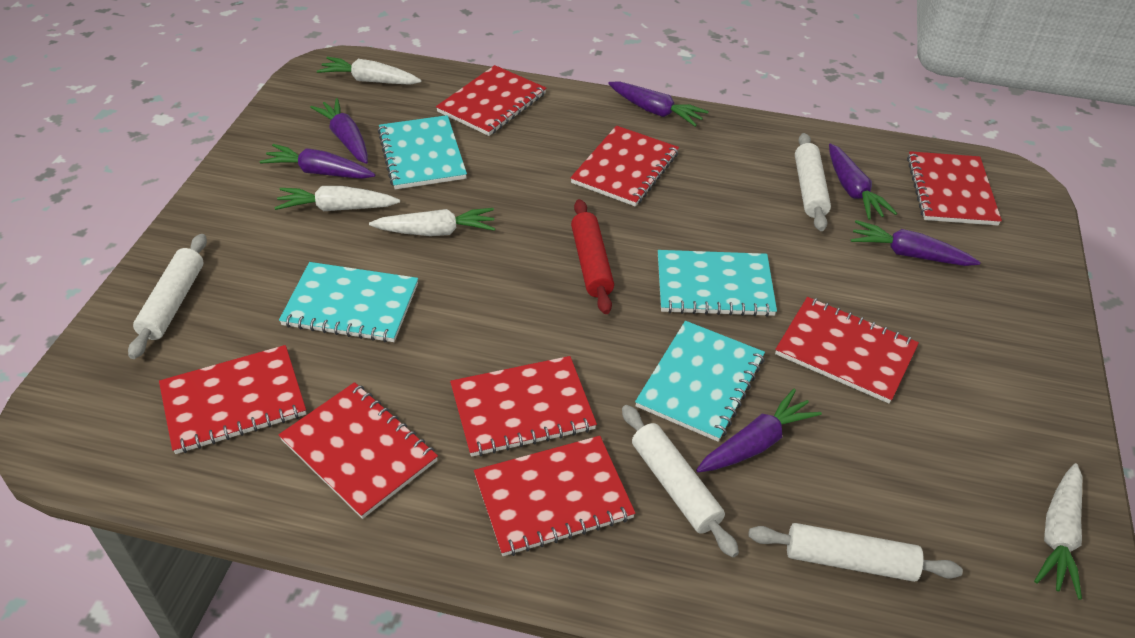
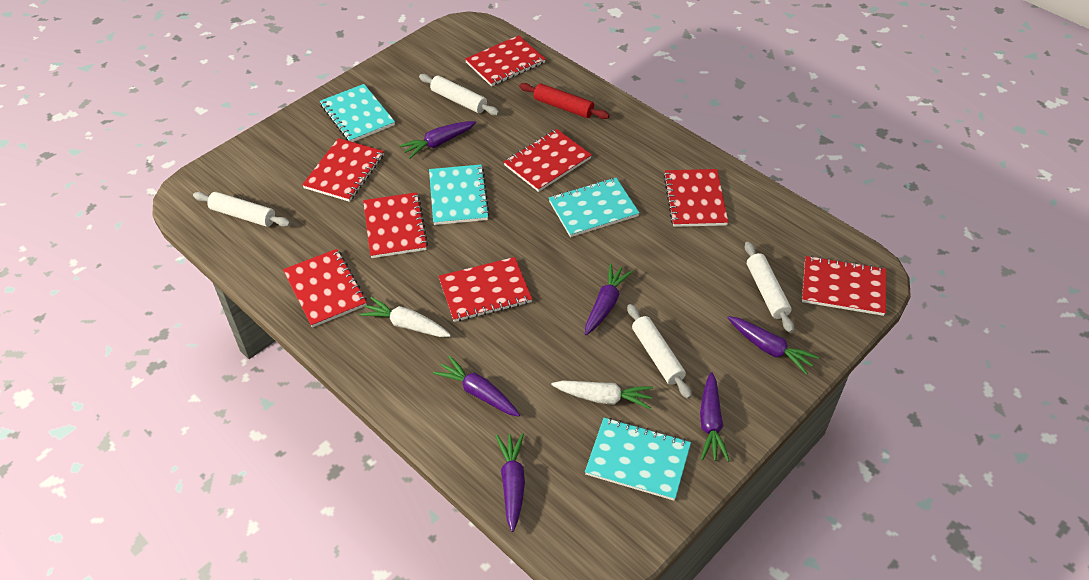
white carrot: [274,186,400,211] [317,57,421,85] [369,208,495,236] [1034,463,1083,600] = 4 -> [359,297,451,337] [551,381,653,410] = 2

